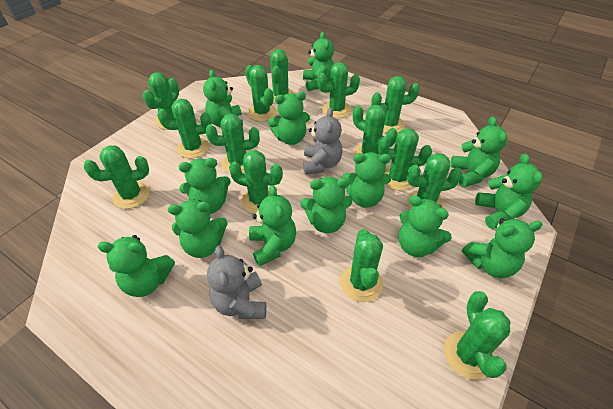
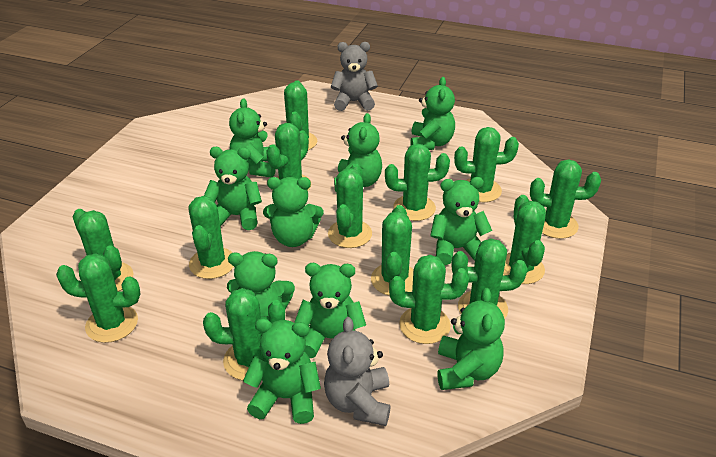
green teddy bear: [98,235,175,297] [168,200,227,258] [179,158,231,214] [203,70,243,127] [249,185,296,266] [268,92,310,145] [300,177,352,233] [303,32,334,91] [342,152,391,208] [399,195,452,257] [450,117,507,187] [462,218,543,278] [475,153,543,229] = 13 -> [204,147,262,230] [227,251,295,316] [229,98,276,177] [243,318,321,424] [263,177,323,247] [294,263,366,358] [334,113,382,192] [410,77,455,150] [430,177,492,265] [437,288,505,390] = 10

